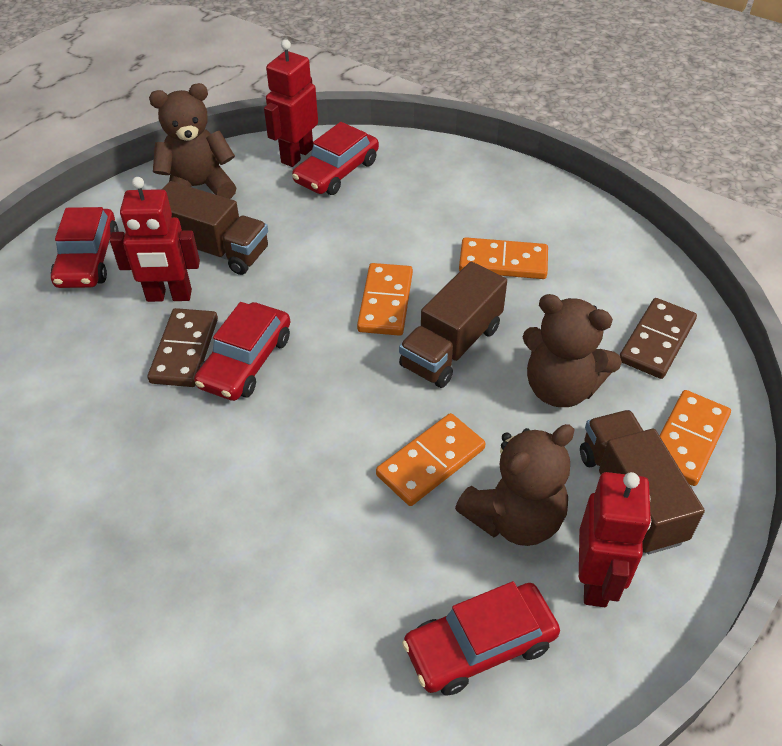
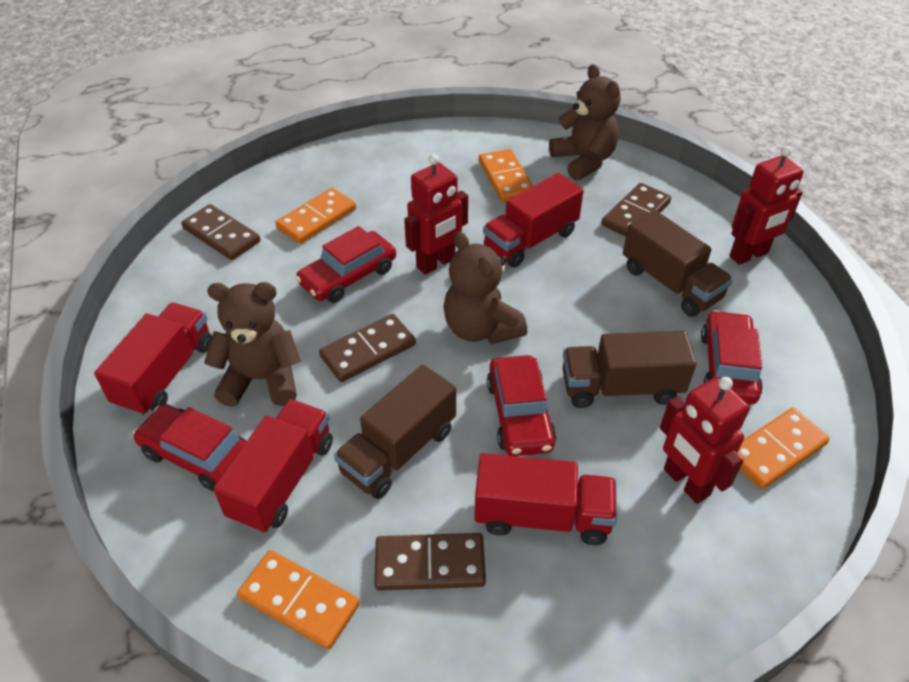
brown domino: [148,308,218,387] [620,298,697,379] = 2 -> [181,204,260,260] [319,314,416,382] [374,533,486,591] [601,183,671,237] = 4
red truck: none = 0 -> [94,303,212,416] [213,399,333,533] [474,453,617,545] [483,173,584,268] = 4

